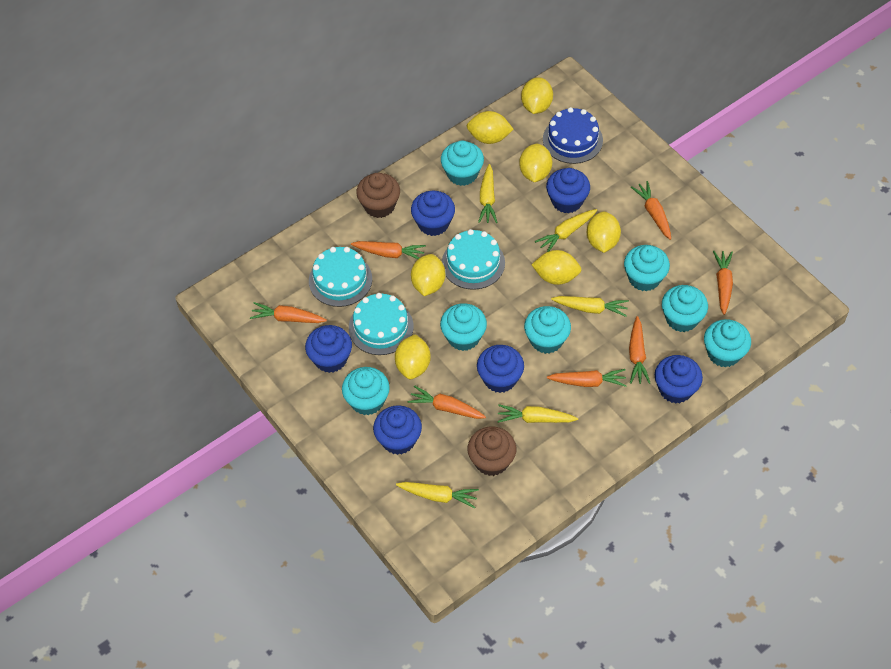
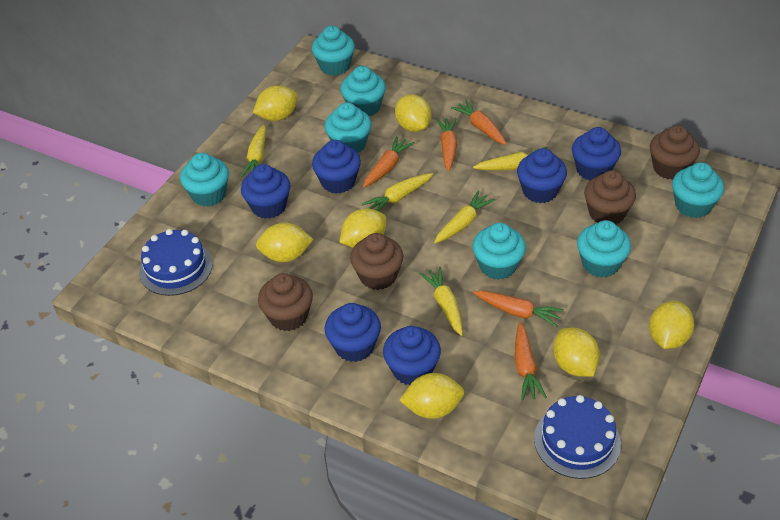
blue cake: [543,107,603,164] = 1 -> [139,229,213,296] [534,395,621,479] = 2
brown cupcake: [356,173,400,218] [467,426,517,476] = 2 -> [258,273,313,331] [350,233,403,290] [584,170,636,224] [650,125,700,180] = 4
orange carrot: [250,302,327,323] [351,241,426,259] [408,385,486,419] [547,369,627,387] [629,316,650,384] [631,181,671,240] [713,251,733,315] = 7 -> [363,136,414,187] [437,118,457,171] [451,100,506,145] [473,291,564,327] [515,322,547,400] = 5
turquoise cake: [309,247,372,307] [349,293,414,355] [442,229,505,290] = 3 -> none = 0

